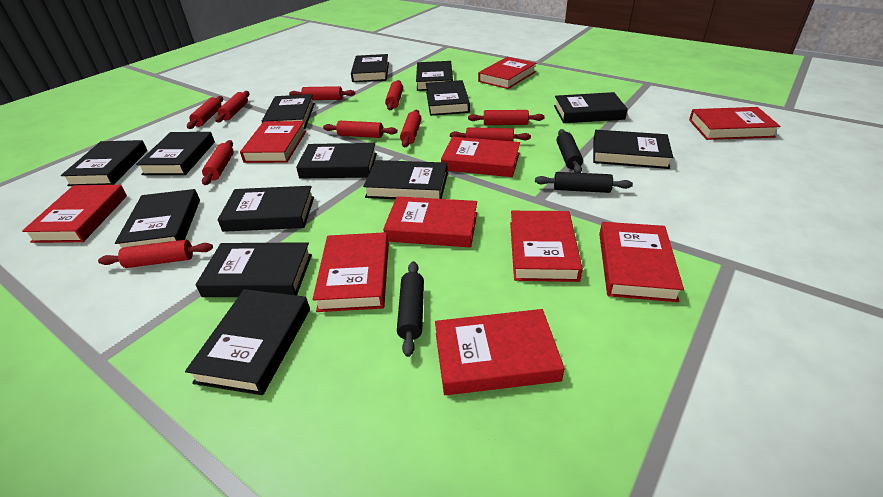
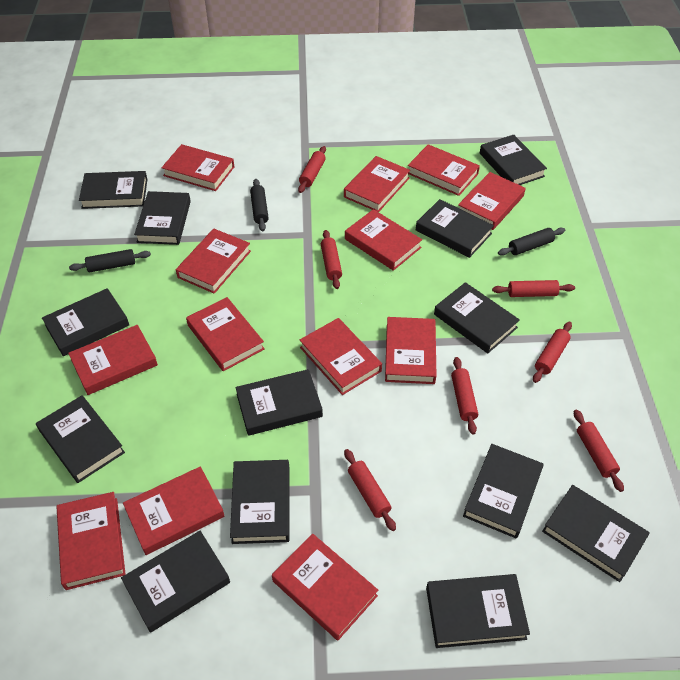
black book: [61,140,147,186] [115,189,200,248] [136,132,215,175] [185,289,310,395] [195,242,312,297] [218,186,314,232] [262,94,315,129] [296,143,377,179] [351,54,389,82] [363,160,448,199] [416,61,453,91] [426,80,470,116] [554,92,628,123] [593,130,673,169] = 14 -> [36,395,125,483] [42,288,129,356] [79,171,148,209] [121,531,230,633] [134,191,191,245] [230,460,289,544] [235,369,323,436] [416,199,494,258] [426,574,530,648] [434,282,520,353] [463,444,544,539] [480,135,547,185] [542,485,650,582] = 13
red book: [22,185,127,243] [240,121,306,163] [313,232,389,312] [383,196,477,247] [435,309,565,395] [441,137,520,177] [478,57,536,89] [510,211,583,282] [599,222,684,302] [689,107,780,140] = 10 -> [57,492,126,590] [68,325,158,395] [123,466,224,555] [161,144,234,191] [176,229,251,294] [186,297,265,371] [272,533,378,640] [300,318,382,395] [344,156,410,212] [345,209,422,271] [385,317,437,384] [408,144,480,196] [458,172,526,230] = 13
red rolling pin: [98,240,213,268] [187,96,223,129] [202,140,234,185] [215,91,249,123] [289,86,355,100] [323,121,397,138] [385,80,403,110] [400,110,421,148] [450,127,531,142] [468,110,545,125] = 10 -> [298,146,326,193] [321,230,342,289] [344,449,396,531] [451,357,478,435] [492,280,575,297] [533,322,572,383] [574,410,624,492] = 7

